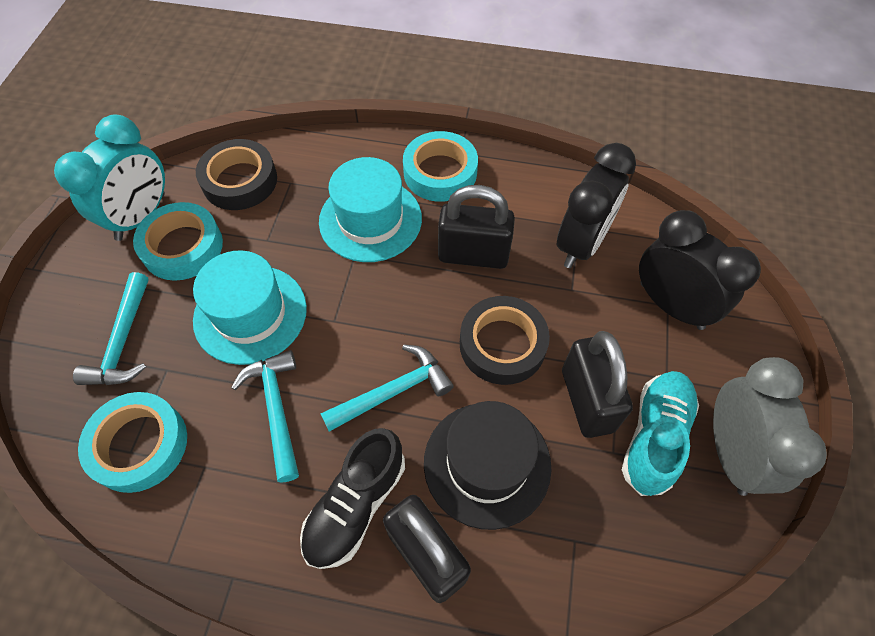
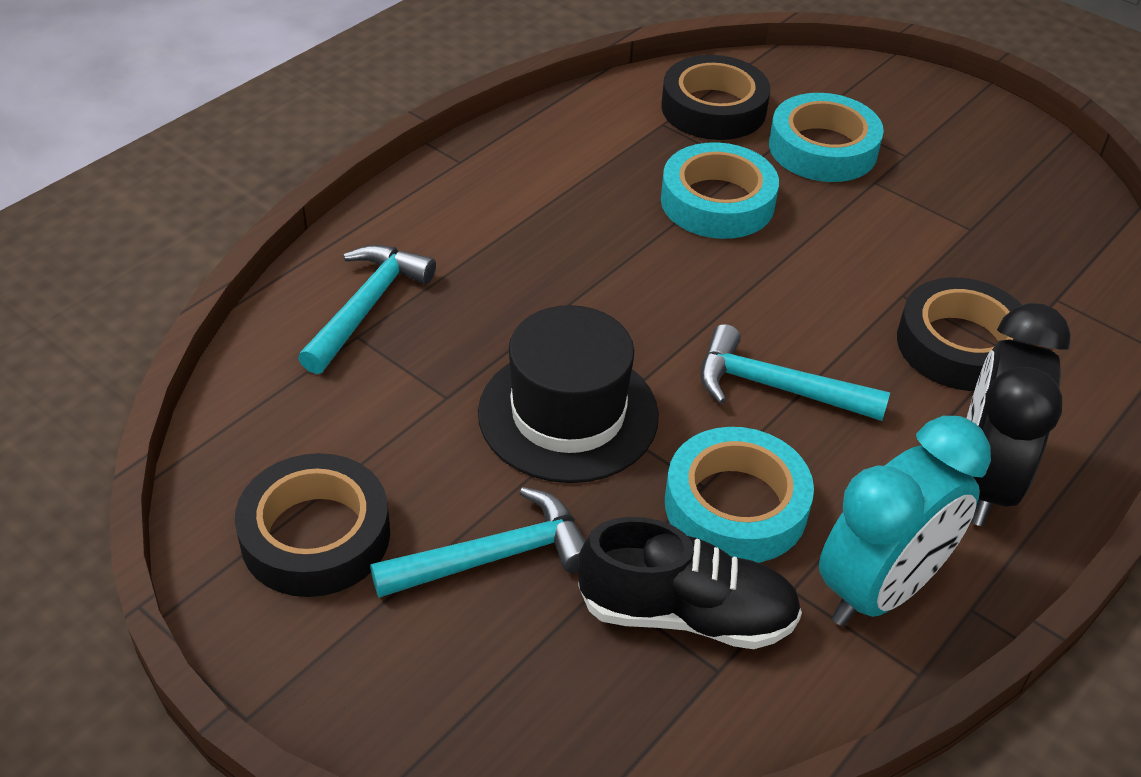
black clock: [557,143,636,268] [639,210,761,330] = 2 -> [966,303,1071,526] = 1
black padlock: [383,495,471,603] [438,185,515,269] [562,331,633,438] = 3 -> none = 0
black tape: [196,139,277,210] [460,296,550,385] = 2 -> [235,453,390,597] [661,55,770,140] [897,277,1032,391] = 3
grey clock: [713,357,827,496] = 1 -> none = 0
turquoise hat: [193,250,307,365] [319,157,422,262] = 2 -> none = 0
turquoise shoe: [622,371,699,496] = 1 -> none = 0

